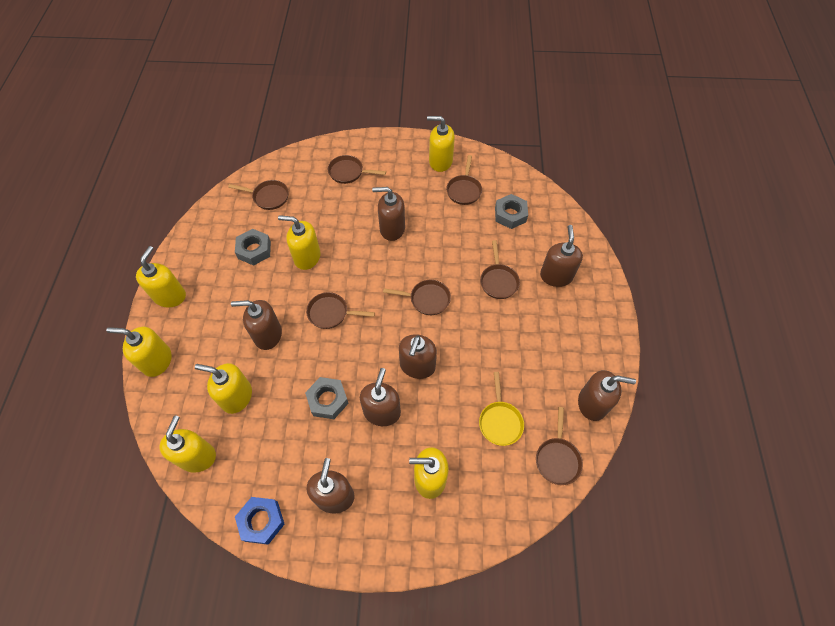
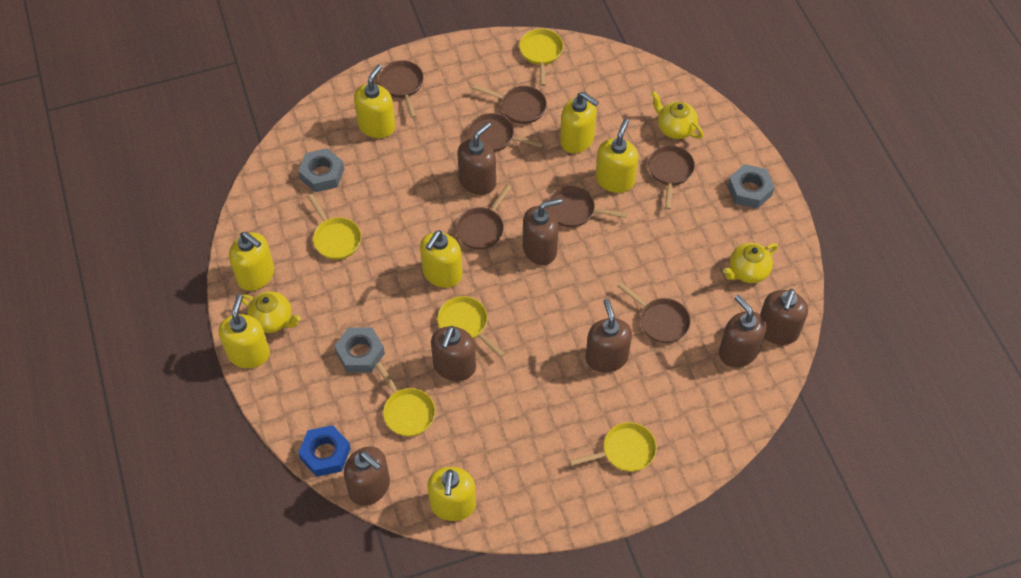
yellow pan: [479,372,524,446] = 1 -> [308,194,361,260] [375,362,435,436] [437,296,505,358] [519,29,563,86] [569,422,657,472] = 5
yellow teapot: none = 0 -> [242,291,301,333] [651,91,703,139] [723,243,778,283] = 3

